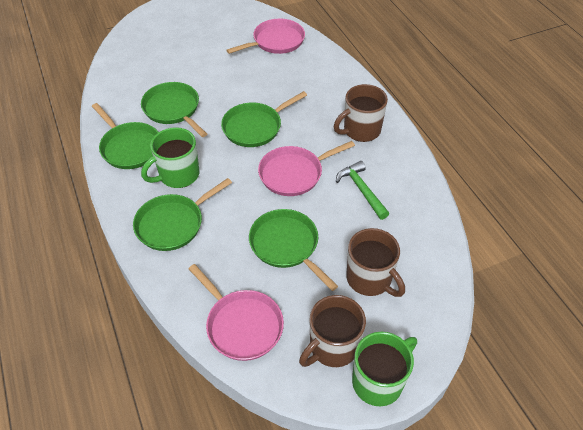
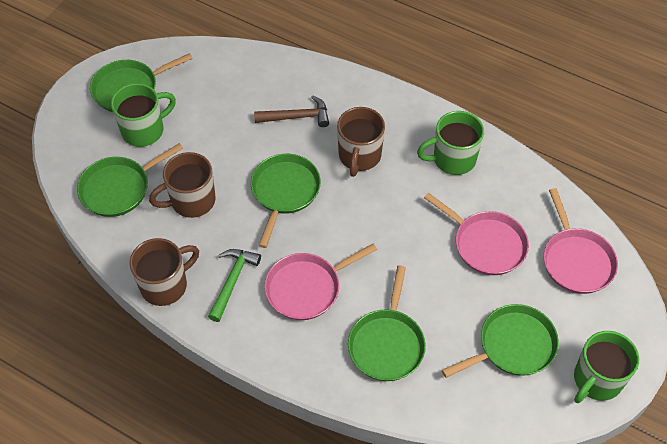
brown hammer: none = 0 -> [254,96,329,127] = 1
green mug: [141,127,199,188] [352,332,417,406] = 2 -> [111,83,176,147] [417,111,484,175] [574,331,639,403] = 3

